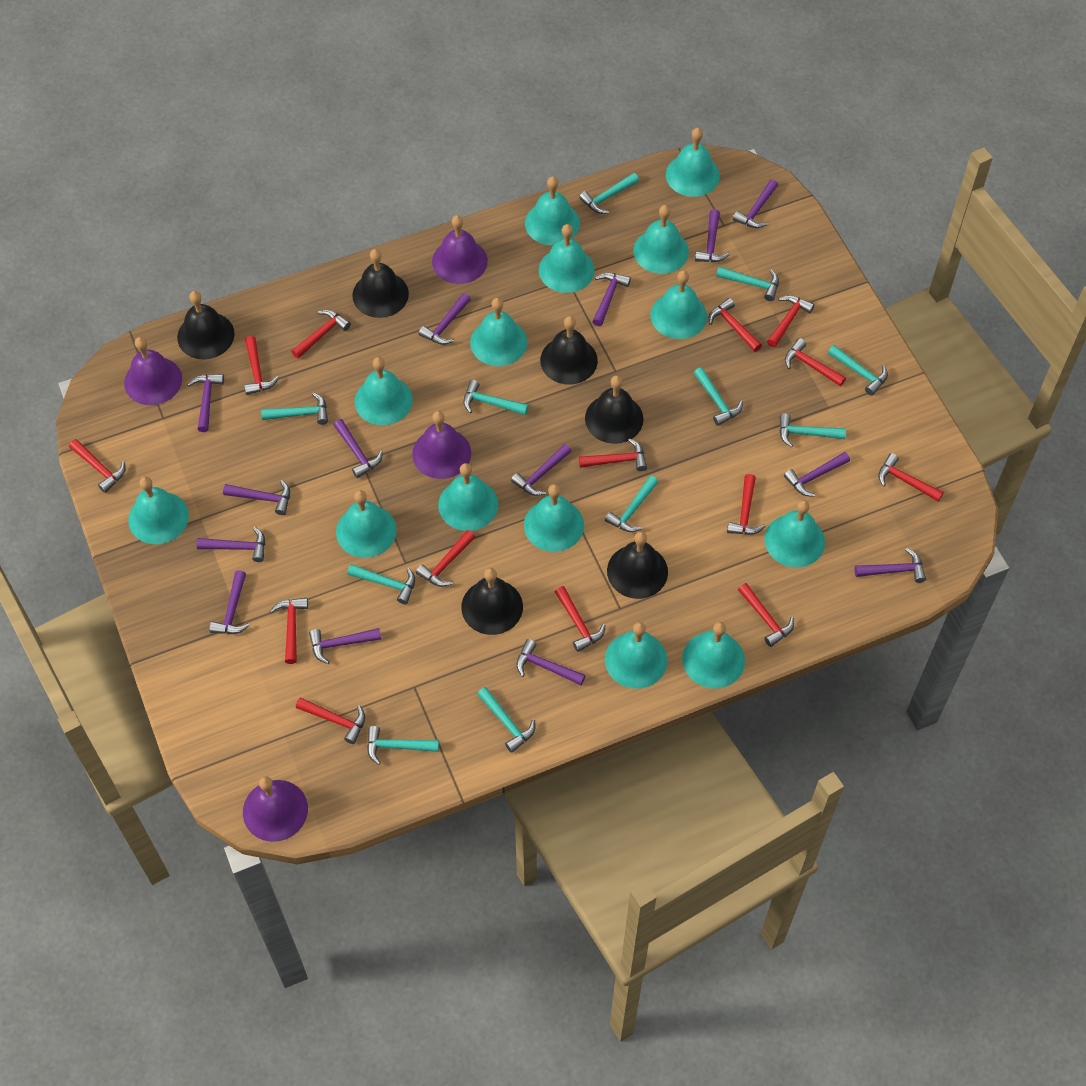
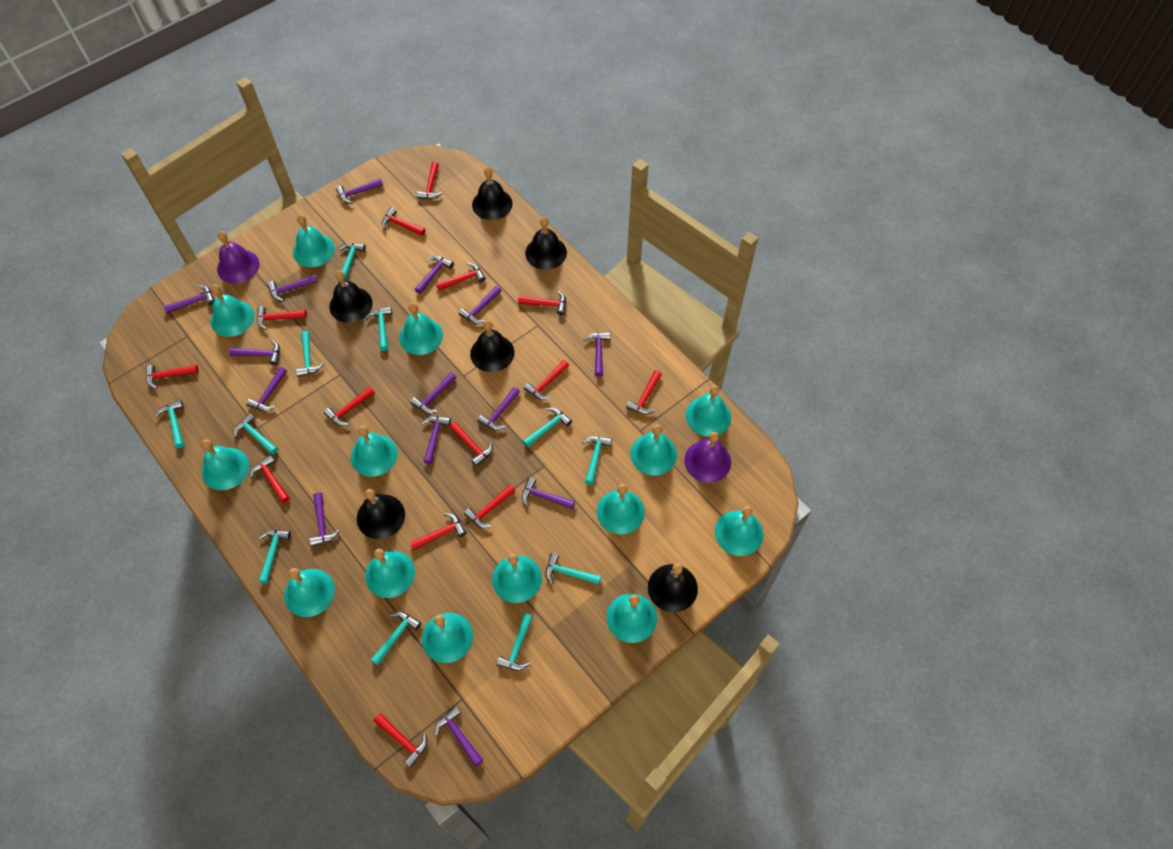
purple bell: [124,337,182,405] [243,776,308,842] [412,411,471,479] [432,215,488,284] = 4 -> [217,231,260,284] [684,432,731,483] = 2

